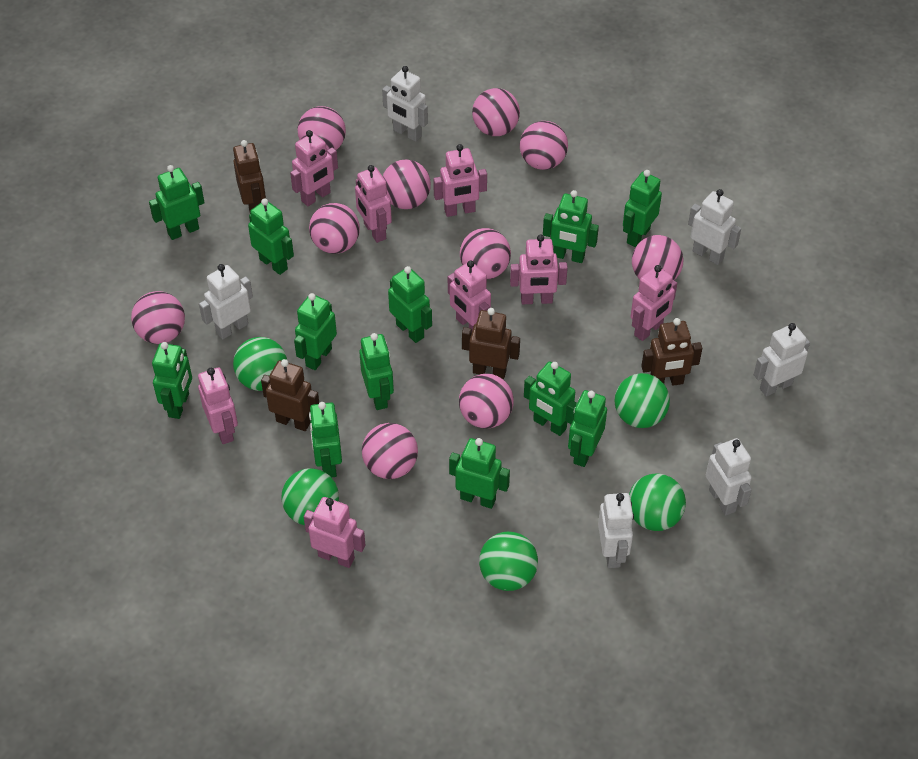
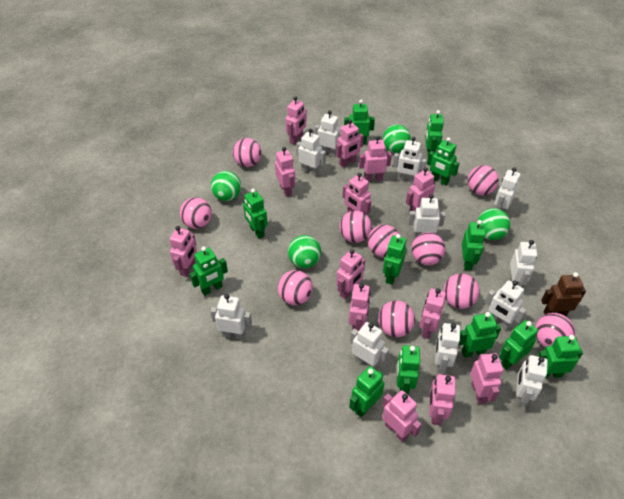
brown robot: [233,140,266,214] [261,359,319,431] [462,308,520,379] [641,318,702,386] = 4 -> [541,272,586,316] = 1
green ball: [233,337,287,391] [281,469,339,525] [479,532,538,591] [615,373,670,428] [629,473,686,531] = 5 -> [211,171,241,201] [288,235,321,268] [382,124,411,153] [477,208,510,240] = 4
pink robot: [198,367,238,444] [290,130,338,206] [304,497,366,568] [355,165,392,243] [433,144,487,217] [448,260,491,330] [510,234,568,304] [630,265,677,341] = 8 -> [170,226,197,277] [275,147,295,197] [286,96,307,145] [336,119,364,167] [336,249,365,300] [343,173,371,214] [349,283,370,331] [359,136,392,182] [382,390,422,442] [406,167,435,213] [420,288,446,339] [429,374,456,425] [470,353,503,404] = 13
white robot: [199,264,253,340] [382,66,428,142] [598,493,634,568] [688,189,741,265] [706,438,752,516] [754,323,810,397] = 6 -> [210,294,252,340] [296,129,326,176] [315,110,341,157] [350,322,389,369] [393,137,427,183] [408,194,446,239] [435,323,460,374] [485,280,526,330] [494,167,521,211] [510,240,537,287] [516,355,548,407] = 11

